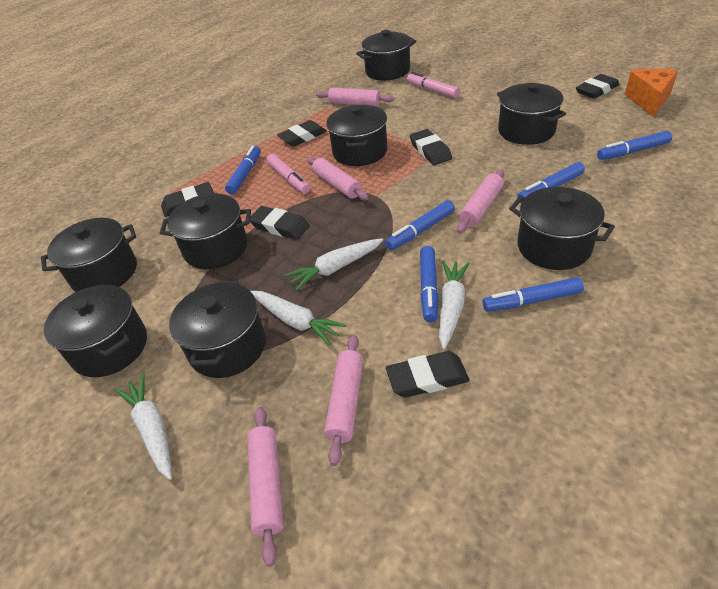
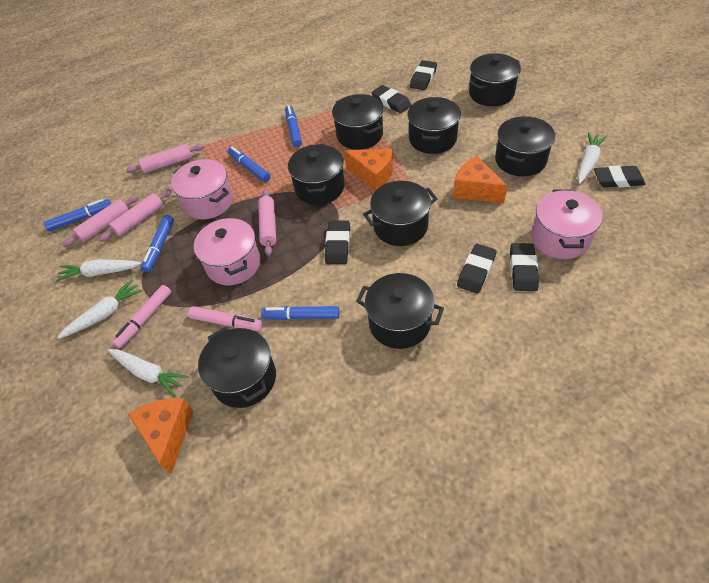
blue marker: [225,145,261,194] [385,200,455,250] [420,246,439,323] [483,277,584,312] [517,162,585,203] [597,131,672,160] = 6 -> [44,199,111,231] [141,215,174,273] [228,147,271,182] [261,306,339,320] [285,105,302,147] = 5
orange cheese: [625,68,678,117] = 1 -> [128,398,194,474] [344,149,393,191] [453,156,508,203] = 3
pink pot: none = 0 -> [171,159,233,220] [194,218,261,285] [531,189,603,259] = 3
pink rolling pin: [247,407,284,567] [307,157,369,200] [316,88,394,106] [324,335,363,466] [457,169,504,233] = 5 -> [62,195,139,247] [99,189,172,242] [126,144,204,173] [258,189,276,256] = 4

